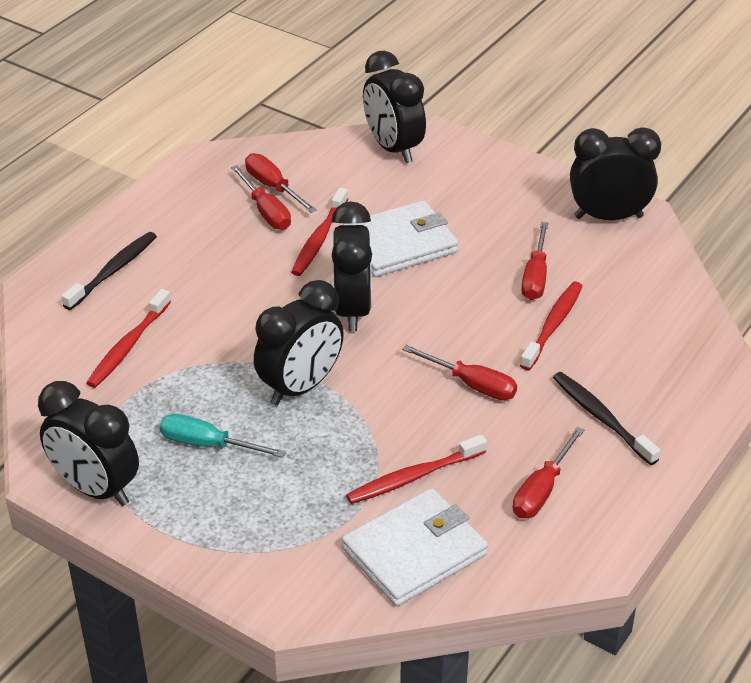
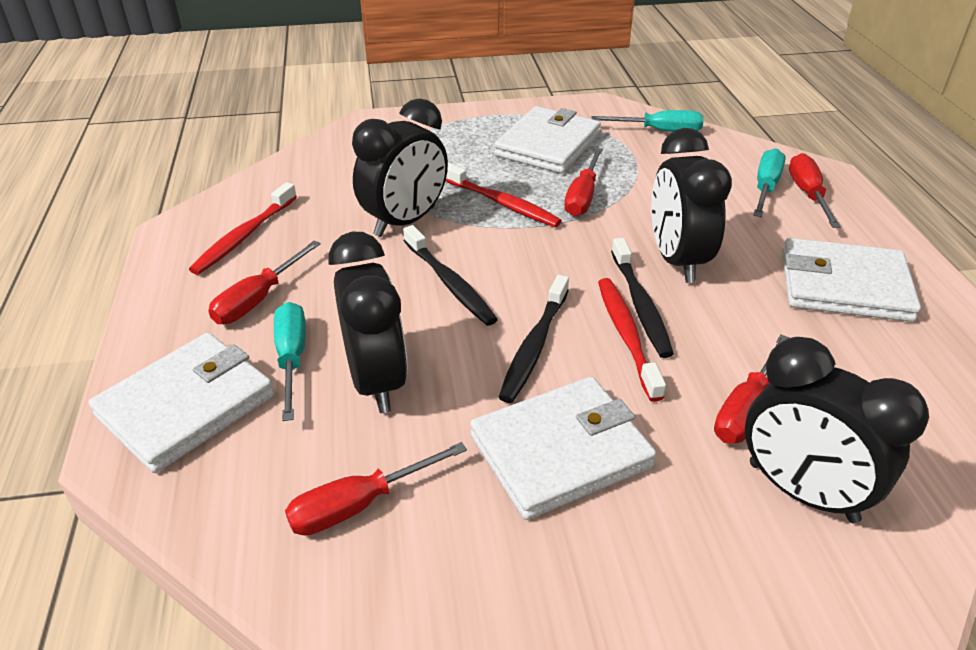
black clock: [38,381,139,506] [254,280,344,406] [331,202,372,332] [363,51,426,163] [570,127,661,220] = 5 -> [328,232,408,413] [352,98,448,237] [651,128,732,283] [745,337,929,523] = 4
black toothbrush: [62,232,157,310] [553,372,660,465] = 2 -> [403,225,498,326] [499,275,569,403] [611,238,674,358] = 3
red toothbrush: [87,289,171,388] [291,187,348,276] [346,434,487,504] [520,282,583,370] = 4 -> [189,182,297,275] [446,163,562,227] [598,278,666,402] = 3
turquoise screwdriver: [159,414,286,458] = 1 -> [274,302,306,421] [592,110,704,132] [753,148,786,217] = 3
white wallet: [342,488,488,606] [343,200,458,277] = 2 -> [89,333,274,473] [470,377,656,520] [494,106,601,173] [782,238,921,322] = 4

